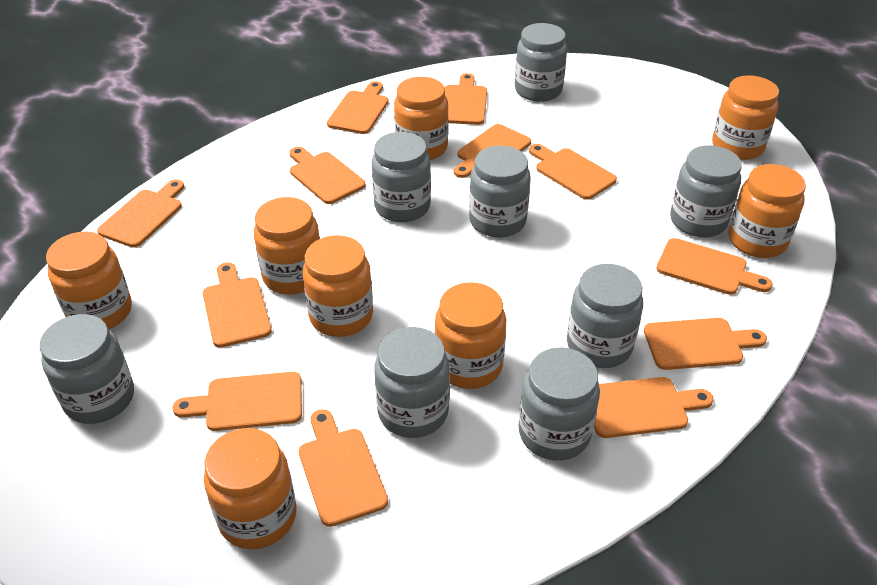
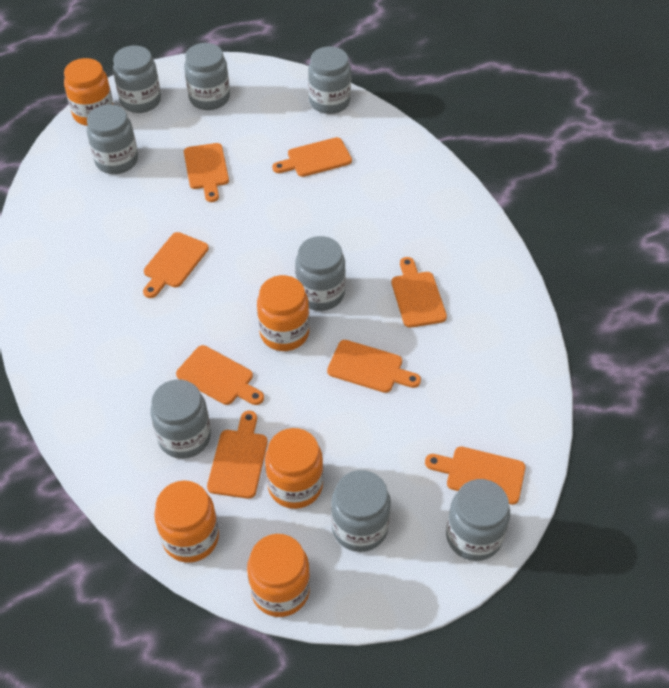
orange cutting board: [97,179,184,247] [173,372,302,431] [203,262,272,348] [289,147,365,204] [299,409,388,527] [327,81,388,134] [445,73,487,125] [454,124,531,178] [529,144,617,200] [594,377,714,438] [644,318,767,370] [656,238,772,295] = 12 -> [143,232,209,298] [176,345,264,405] [184,143,229,202] [207,411,268,499] [272,137,352,177] [327,340,421,393] [391,257,447,328] [425,446,526,505] = 8
orange jar: [46,232,132,329] [204,428,296,549] [254,197,320,295] [303,235,373,337] [394,77,449,160] [435,282,506,389] [712,75,779,160] [728,164,806,258] = 8 -> [64,58,114,126] [154,480,219,563] [247,534,310,617] [257,275,309,351] [265,428,323,509] = 5

